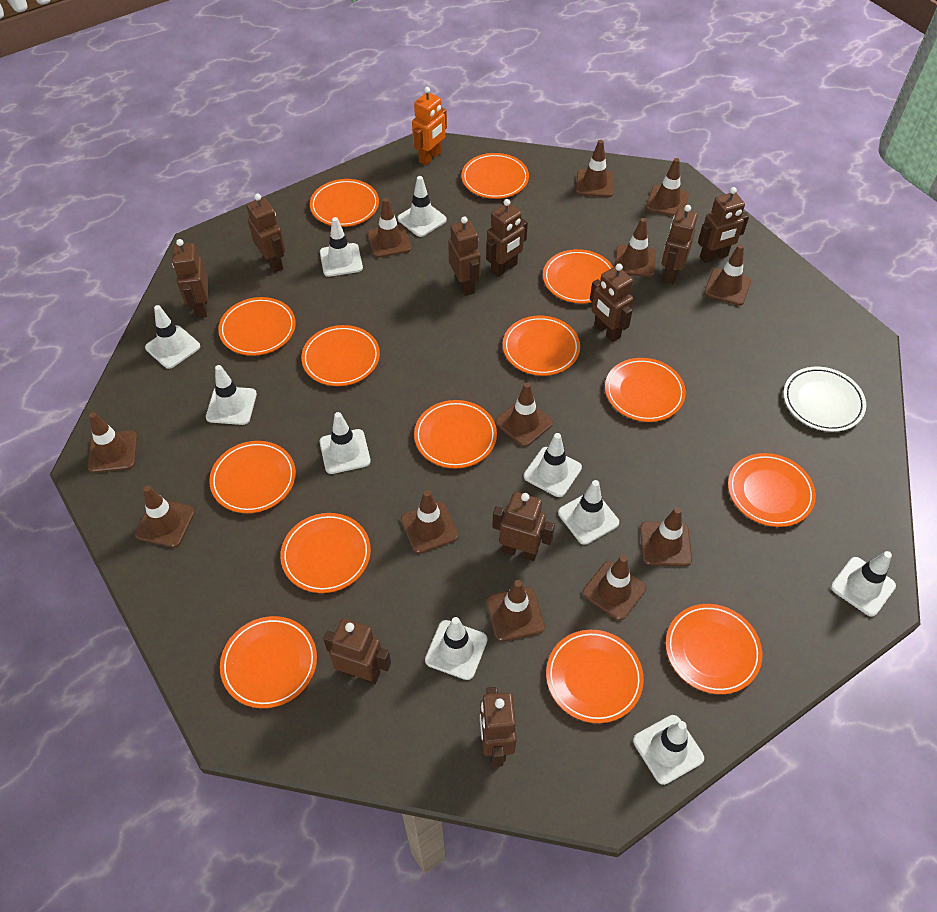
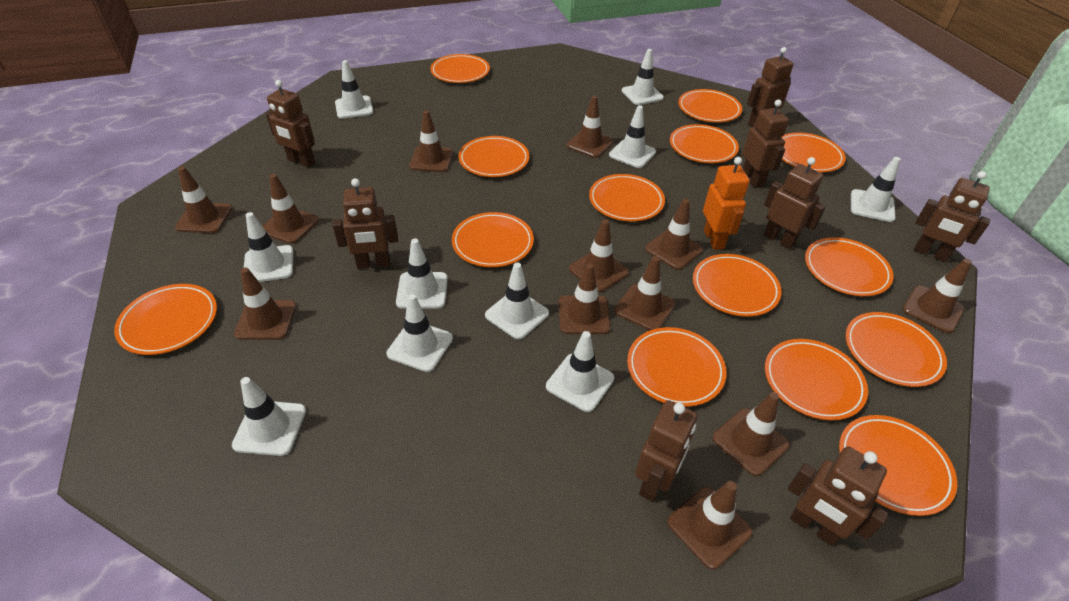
brown robot: [172,239,208,318] [246,194,285,273] [323,618,391,684] [448,217,481,296] [480,687,517,767] [486,199,528,277] [492,492,555,561] [590,264,634,342] [661,205,698,284] [698,187,749,263] = 10 -> [266,80,315,167] [332,178,398,269] [635,400,697,502] [742,100,789,188] [747,47,794,127] [764,157,826,249] [788,446,888,546] [914,171,990,262] = 8
white plate: [783,367,866,432] = 1 -> none = 0

